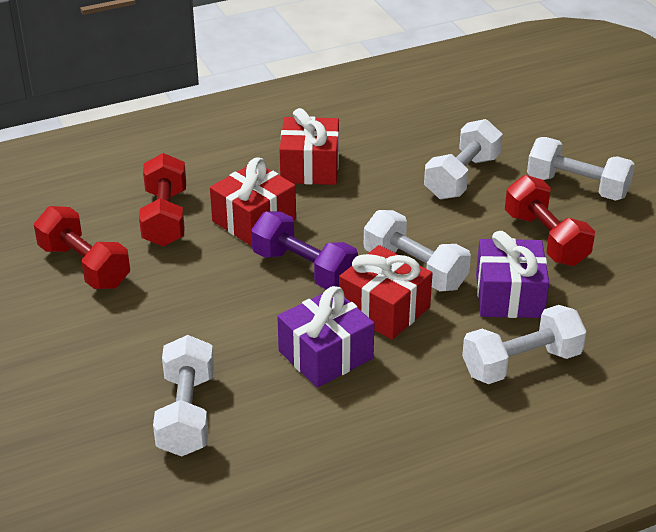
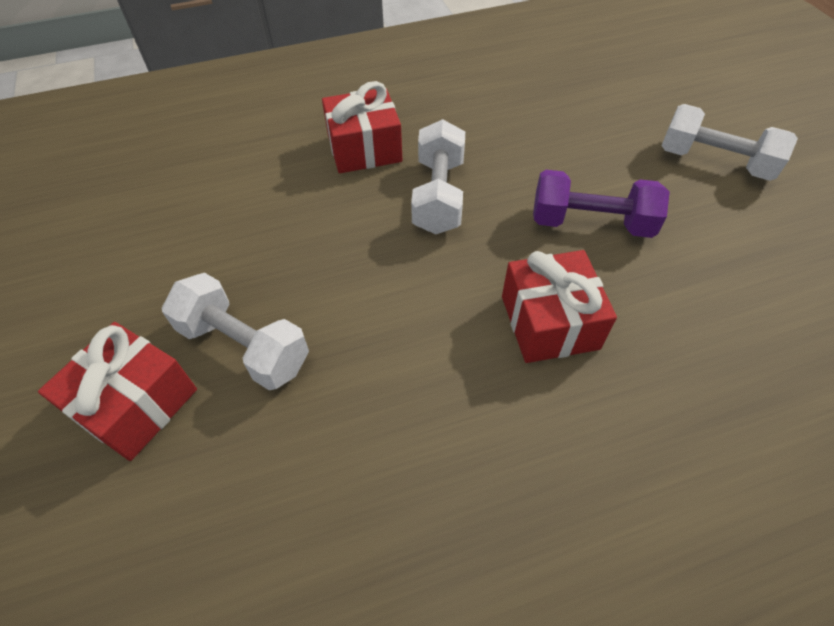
purple gift: [277,286,375,388] [476,231,549,318] = 2 -> none = 0
red dumbbell: [34,206,130,289] [139,153,186,247] [505,175,595,266] = 3 -> none = 0
white dumbbell: [153,335,214,457] [364,210,471,291] [424,119,503,200] [462,305,587,384] [527,137,635,201] = 5 -> [162,273,309,390] [411,119,465,234] [662,104,798,181] = 3

